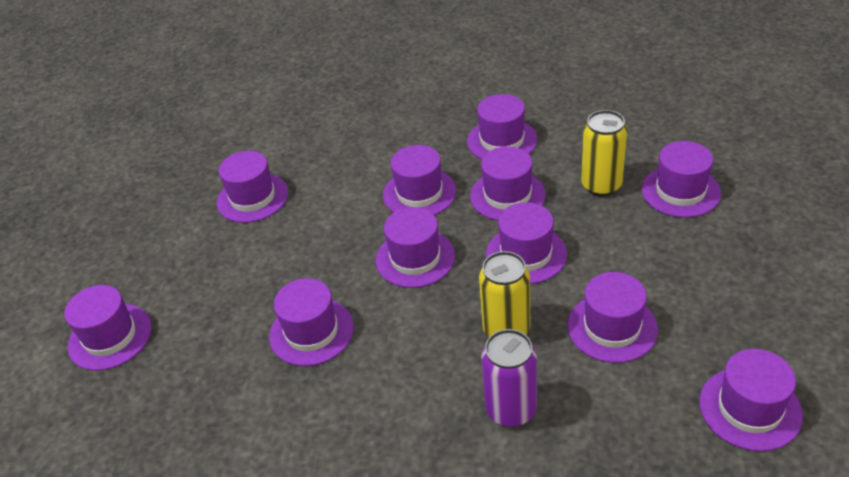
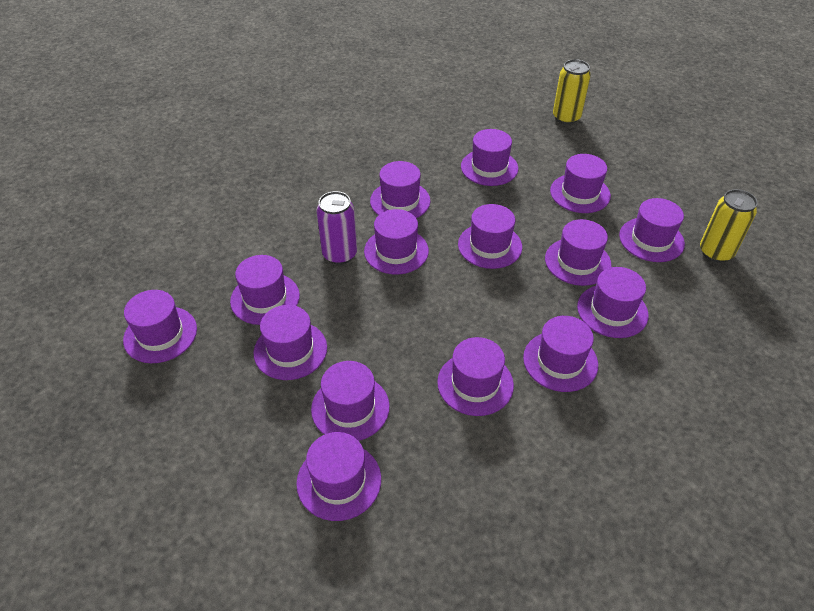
purple hat: [64,285,152,371] [217,151,289,223] [269,278,354,366] [376,207,455,288] [383,145,456,215] [467,94,537,159] [470,146,546,221] [486,202,567,284] [567,272,658,363] [641,141,721,218] [699,349,803,451] = 11 -> [123,290,197,363] [230,255,300,325] [254,305,327,380] [296,432,381,521] [311,361,390,441] [364,209,429,274] [370,161,430,218] [437,337,514,416] [458,204,522,269] [461,129,518,186] [523,316,598,392] [545,219,612,286] [550,154,611,213] [577,267,649,338] [619,198,685,262] = 15

